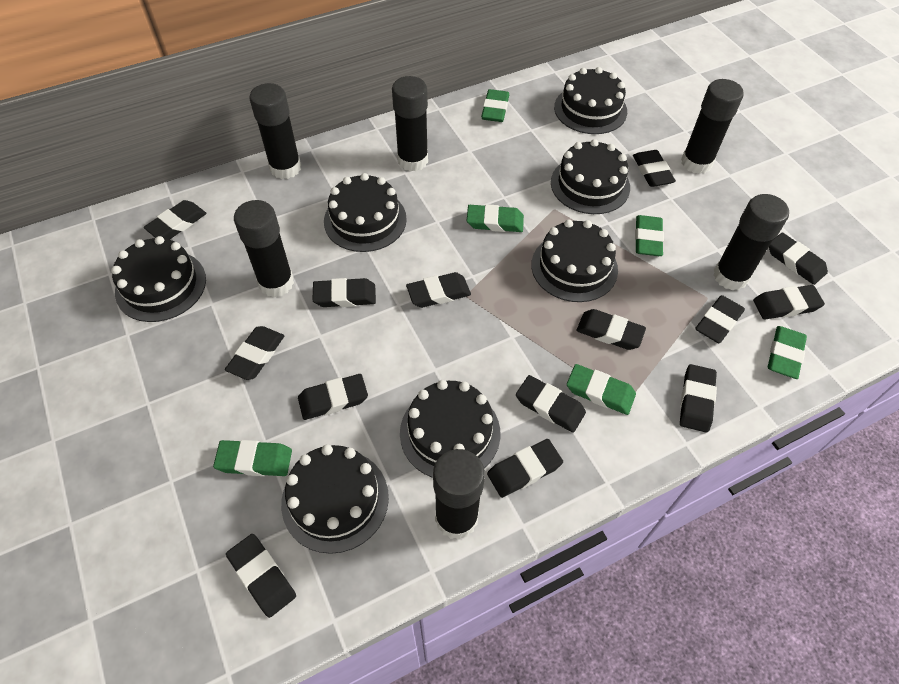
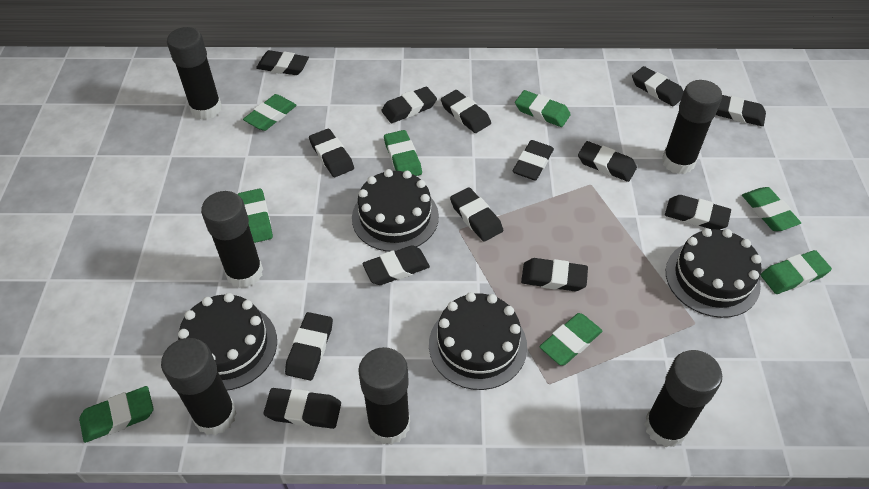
black cake: [111,236,206,322] [281,444,389,554] [324,173,407,252] [400,380,500,478] [531,219,618,302] [551,139,630,214] [554,67,627,134] = 7 -> [178,293,277,390] [352,169,439,252] [429,292,527,390] [666,228,762,318] = 4
green eraser: [213,440,292,476] [467,204,524,232] [481,89,509,122] [567,364,636,415] [635,215,664,256] [768,326,807,379] = 6 -> [79,386,154,443] [237,188,273,243] [243,94,297,131] [384,130,422,176] [515,90,571,127] [539,313,602,365] [742,187,801,231] [761,250,832,294] = 8

